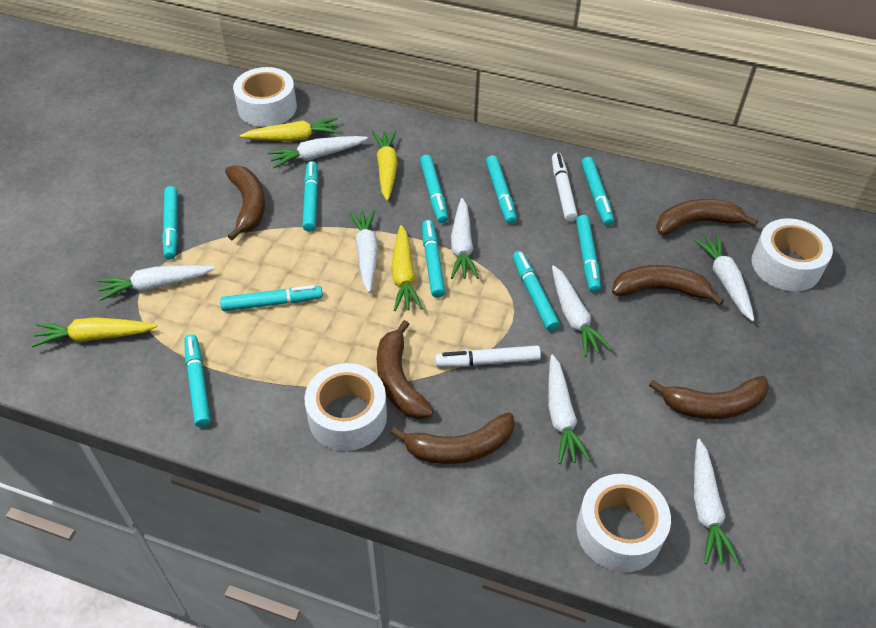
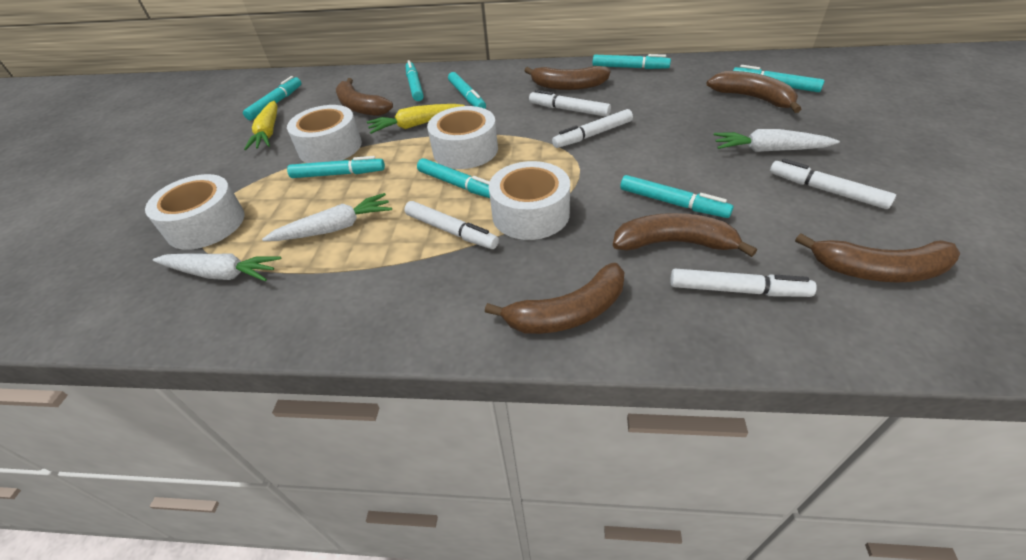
turquoise marker: [162,186,178,259] [184,334,211,427] [220,285,323,311] [302,161,319,232] [420,155,448,223] [422,220,445,298] [486,155,517,224] [513,251,559,331] [576,215,601,292] [581,157,614,226] = 10 -> [243,76,301,120] [287,156,385,178] [406,60,424,101] [417,158,490,198] [448,72,486,109] [593,54,671,69] [620,175,733,218] [733,65,825,92] = 8
white carrot: [97,265,215,301] [267,136,368,168] [349,209,378,293] [451,198,479,279] [548,354,591,464] [552,265,612,357] [694,235,754,322] [694,439,740,565] = 8 -> [153,253,281,281] [262,193,392,241] [714,129,840,152] = 3
white marker: [435,345,541,367] [552,153,578,222] = 2 -> [404,201,499,249] [529,90,611,117] [552,109,633,148] [670,269,817,297] [770,159,896,209] = 5
yellow carrot: [31,317,157,347] [240,117,340,141] [372,130,398,201] [392,225,422,311] = 4 -> [244,101,278,150] [367,104,465,134] = 2

